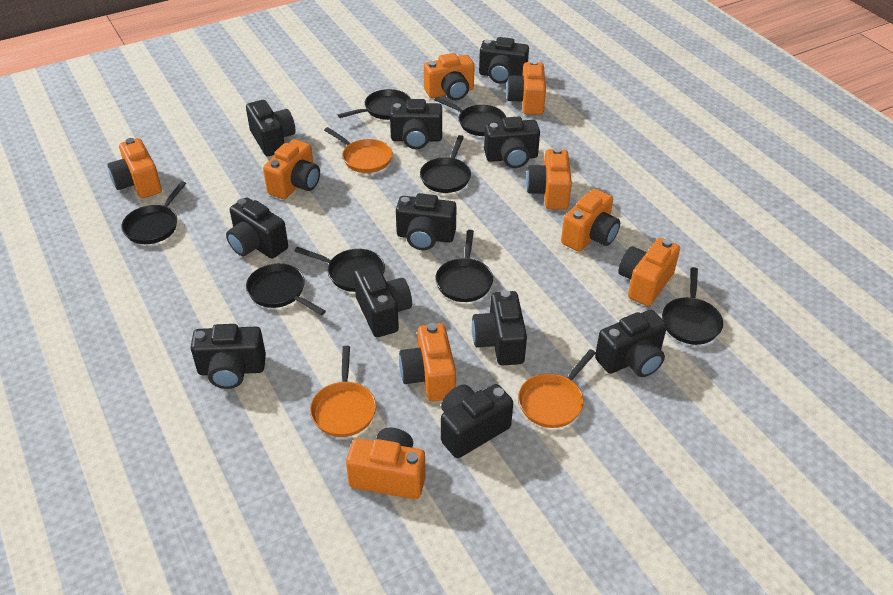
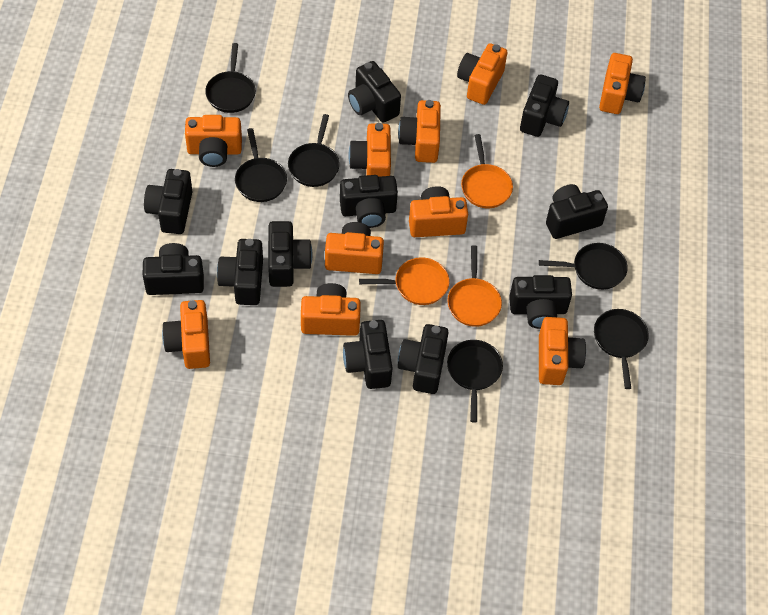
black pan: [122,181,186,244] [246,263,326,315] [294,247,385,292] [338,89,411,120] [420,135,471,193] [435,97,506,136] [435,230,493,302] [662,267,723,345] = 8 -> [205,43,256,113] [235,128,287,202] [288,114,340,187] [447,340,503,423] [539,243,628,290] [594,309,649,389] = 6
orange camera: [108,138,162,198] [263,139,320,199] [346,427,426,499] [399,323,456,402] [424,53,475,100] [506,60,546,115] [526,147,572,210] [561,189,620,252] [618,238,680,306] = 9 -> [162,300,210,369] [185,115,242,167] [301,283,361,336] [325,222,384,274] [349,123,391,177] [398,100,441,163] [409,186,468,237] [457,43,507,105] [539,317,586,385] [599,53,646,114] = 10

